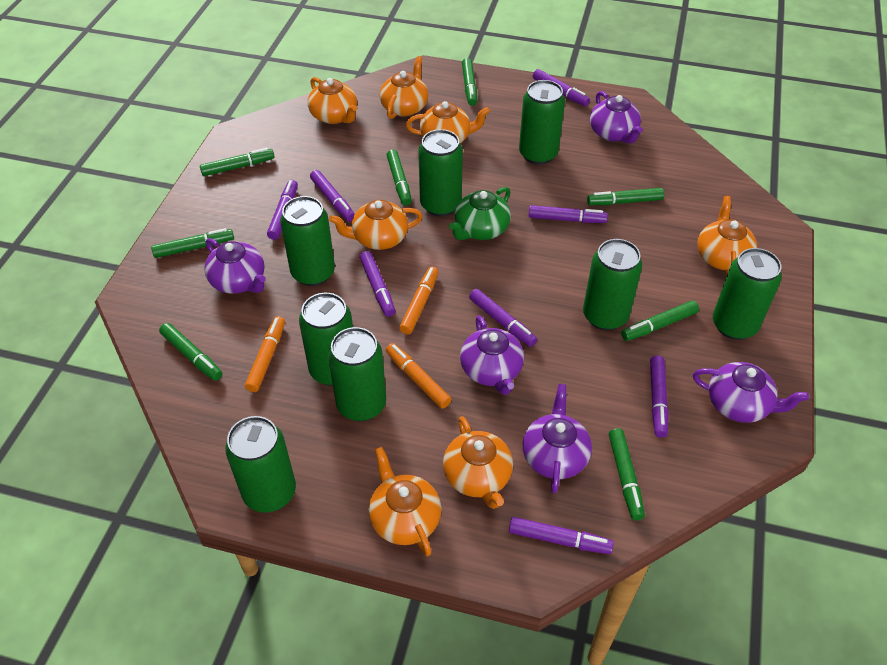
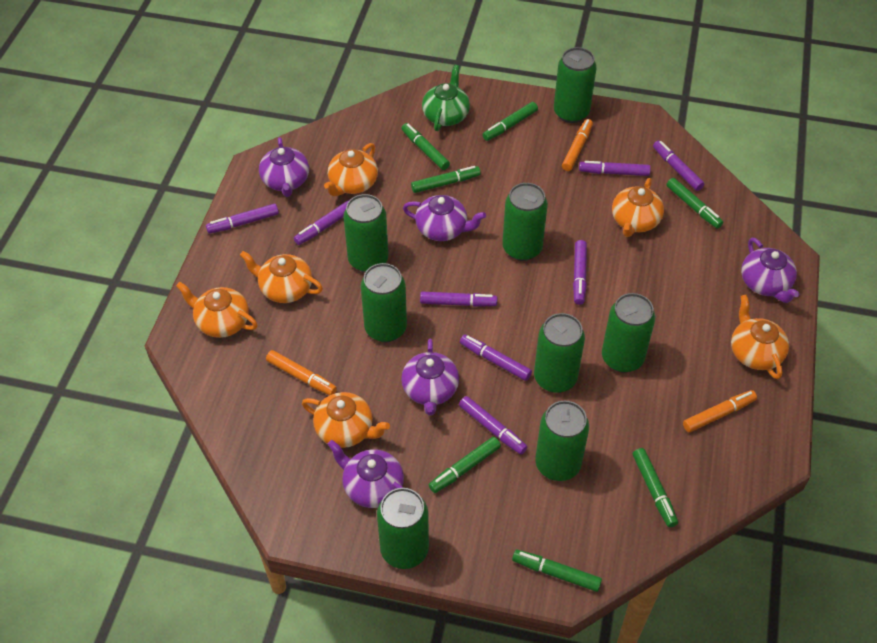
green marker: [151,228,234,258] [159,323,222,381] [200,148,275,176] [387,150,412,206] [462,58,477,106] [587,188,664,205] [609,428,645,520] [621,300,699,341] = 8 -> [402,123,450,170] [411,166,481,193] [429,437,501,493] [482,102,538,141] [512,550,602,592] [633,448,678,527] [666,178,723,229] = 7
orange teapot: [308,77,357,124] [329,200,423,250] [369,447,441,556] [379,56,428,119] [406,101,490,143] [443,416,513,509] [697,196,757,276] = 7 -> [176,282,258,338] [240,251,323,303] [302,392,390,448] [324,143,378,196] [612,178,664,237] [731,294,789,379] = 6

